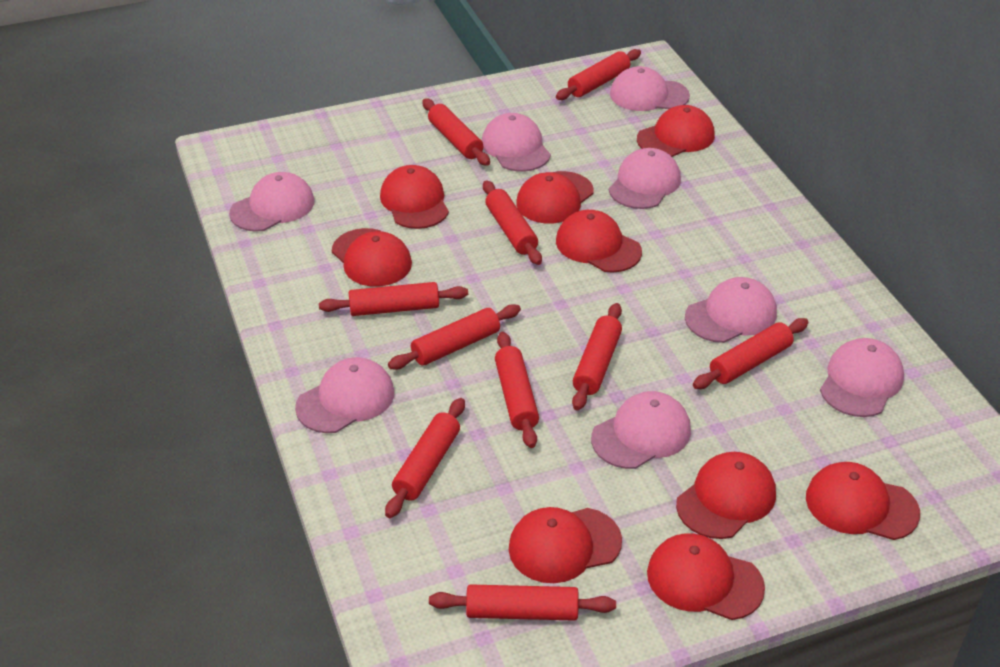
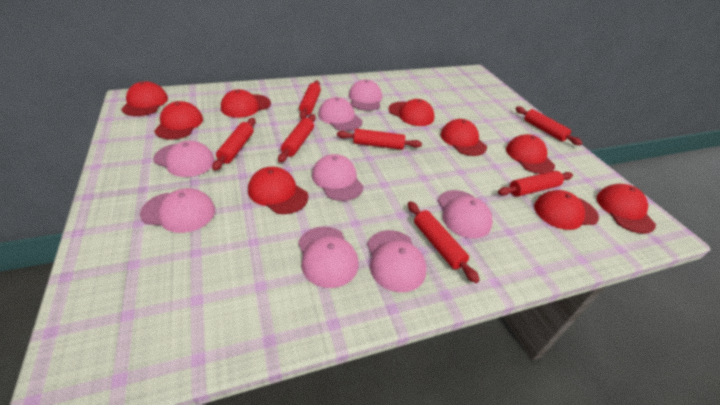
red rolling pin: [319,282,468,316] [385,398,465,518] [388,304,521,369] [422,98,490,166] [429,584,616,621] [483,180,542,265] [495,332,539,448] [556,49,641,100] [572,303,622,410] [693,318,809,389] = 10 -> [212,118,256,171] [278,114,316,163] [299,81,321,119] [337,129,422,150] [408,201,480,283] [498,171,573,197] [515,107,582,145] = 7

